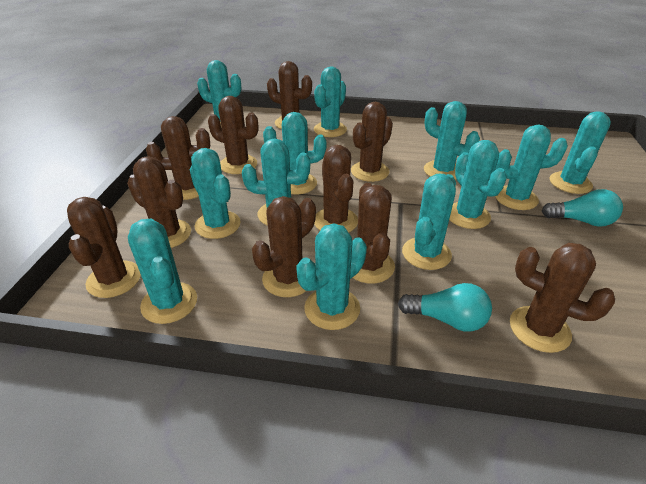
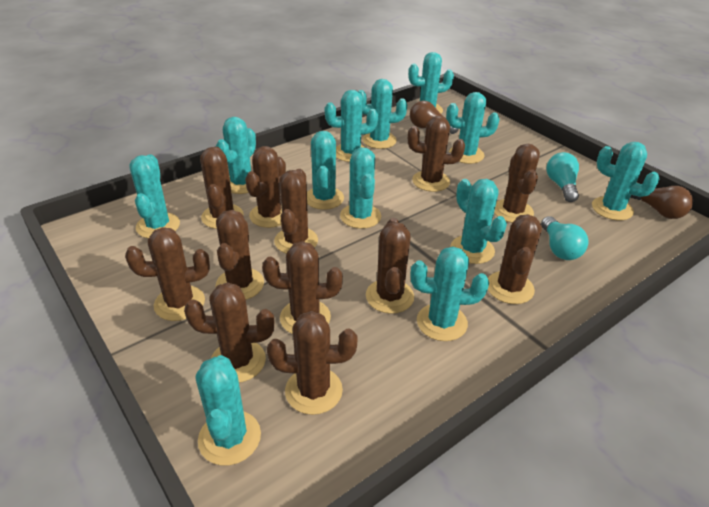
brown cactus: [67,197,141,298] [127,156,191,248] [146,116,210,200] [208,96,258,174] [252,196,316,297] [267,61,312,129] [314,145,358,233] [351,102,393,182] [352,183,395,284] [510,243,615,353] = 10 -> [125,227,210,321] [184,282,274,383] [200,147,244,229] [216,210,264,300] [245,146,286,228] [262,241,343,334] [267,311,357,415] [274,169,318,253] [366,218,414,314] [408,116,465,192] [488,214,542,304] [494,144,540,223] = 12
brown light bulb: none = 0 -> [410,101,458,134] [630,186,693,219] = 2

